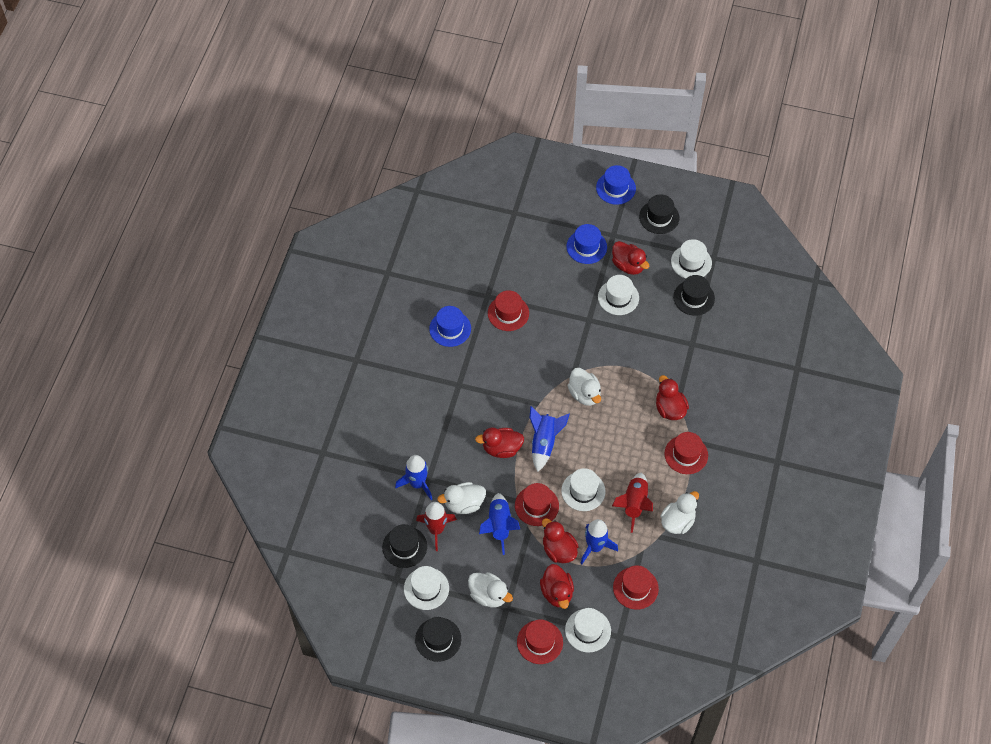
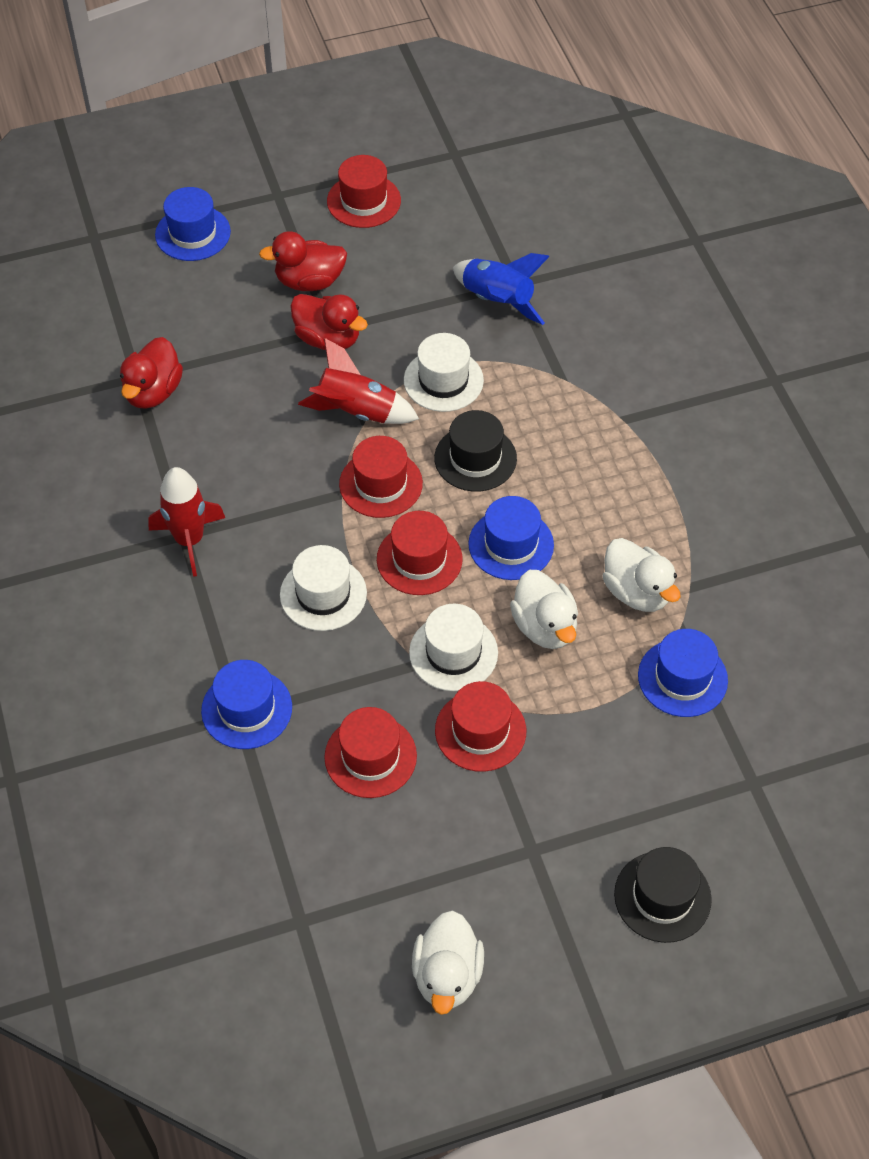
black hat: [382,524,427,568] [415,617,461,662] [639,194,680,234] [673,275,715,316] = 4 -> [434,410,517,492] [614,847,712,943] = 2
blue hat: [429,306,471,347] [567,224,607,264] [596,165,636,205] = 3 -> [155,187,231,261] [201,660,292,749] [468,496,554,580] [638,629,728,717] = 4
blue rocket: [395,455,432,500] [479,493,520,555] [530,406,570,472] [580,519,618,564] = 4 -> [453,253,550,325] = 1
red duck: [475,428,524,458] [540,564,574,609] [542,518,579,563] [612,241,649,275] [656,375,689,420] = 5 -> [120,337,183,409] [259,231,347,291] [290,294,368,350] = 3
white duck: [437,482,486,514] [468,572,513,608] [567,368,601,406] [660,491,699,534] = 4 -> [412,910,484,1015] [510,570,578,649] [603,538,680,612] = 3
white hat: [404,566,449,610] [561,468,606,511] [565,608,611,653] [598,275,639,315] [671,239,712,279] = 5 -> [280,545,367,631] [404,333,484,412] [409,604,498,691] = 3

